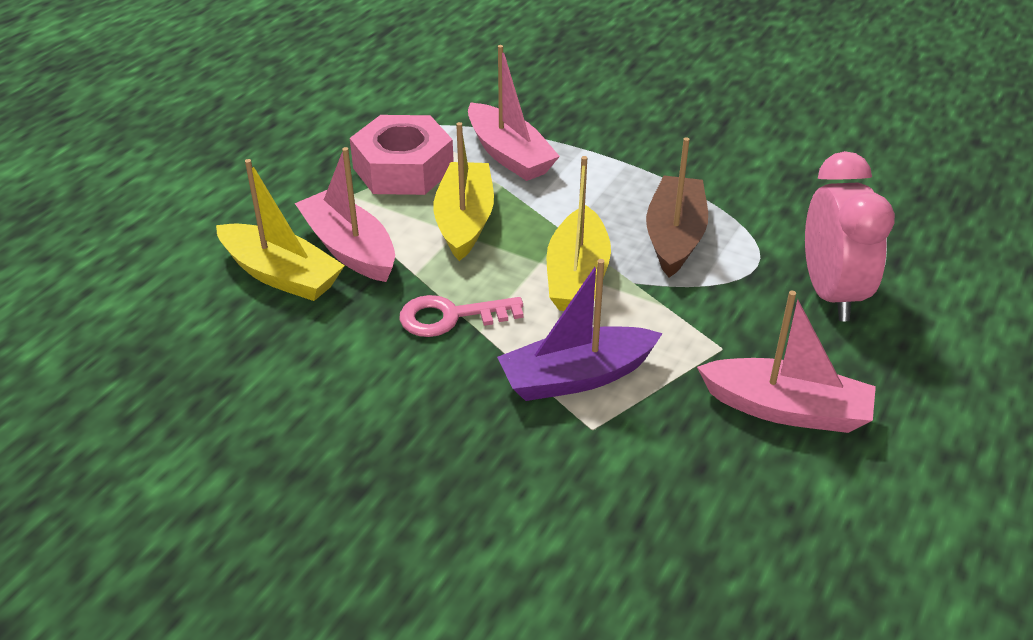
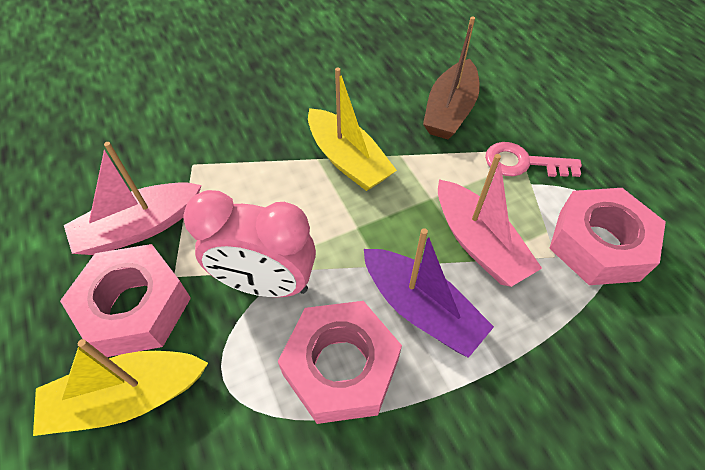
pink boat: [295,147,395,282] [468,45,560,181] [697,291,876,433] = 3 -> [64,142,201,255] [438,154,542,287] = 2
pink nut: [350,115,454,195] = 1 -> [60,244,191,357] [278,301,402,424] [549,188,666,285] = 3
yellow boat: [216,159,345,301] [433,122,494,261] [546,156,611,311] = 3 -> [33,339,208,436] [308,67,397,191] = 2

